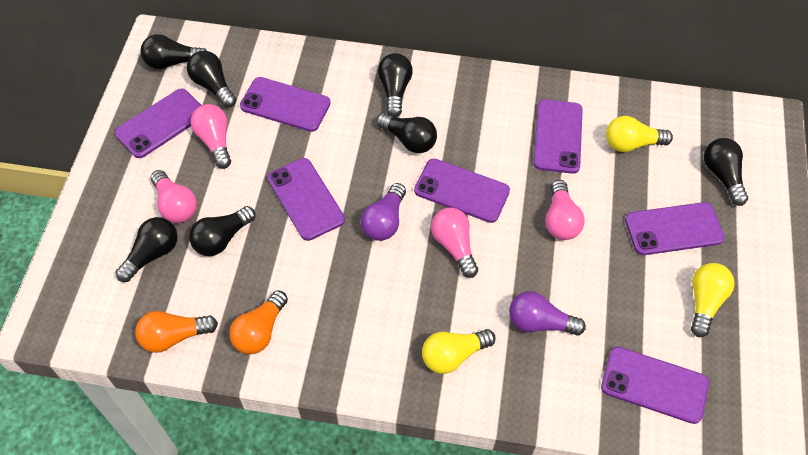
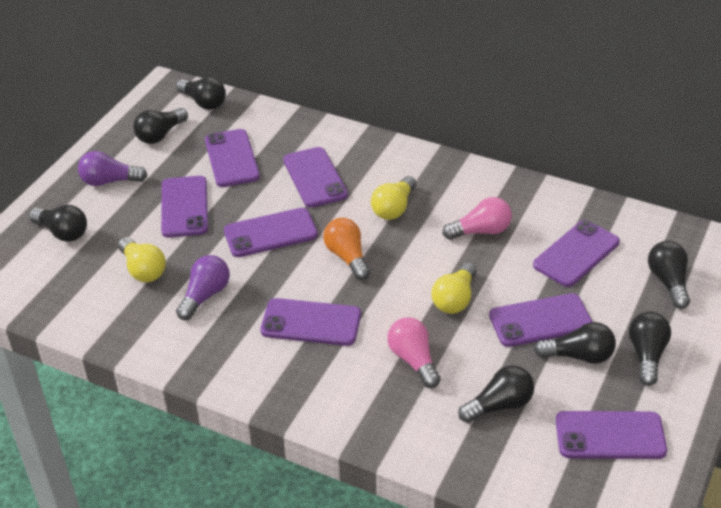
orange light bulb: [135,311,218,353] [229,290,288,354] = 2 -> [323,218,370,280] = 1
pink light bulb: [151,170,197,223] [191,104,231,169] [431,208,478,278] [545,180,585,240] = 4 -> [387,317,440,388] [443,197,512,240] = 2
purple phone: [115,88,202,158] [240,77,331,132] [268,158,345,241] [414,159,510,223] [534,100,583,174] [601,347,709,424] [625,202,725,255] = 7 -> [161,176,208,238] [205,129,260,187] [224,208,318,257] [260,298,361,346] [283,147,348,208] [489,293,593,347] [533,220,620,287] [556,411,667,459] = 8

